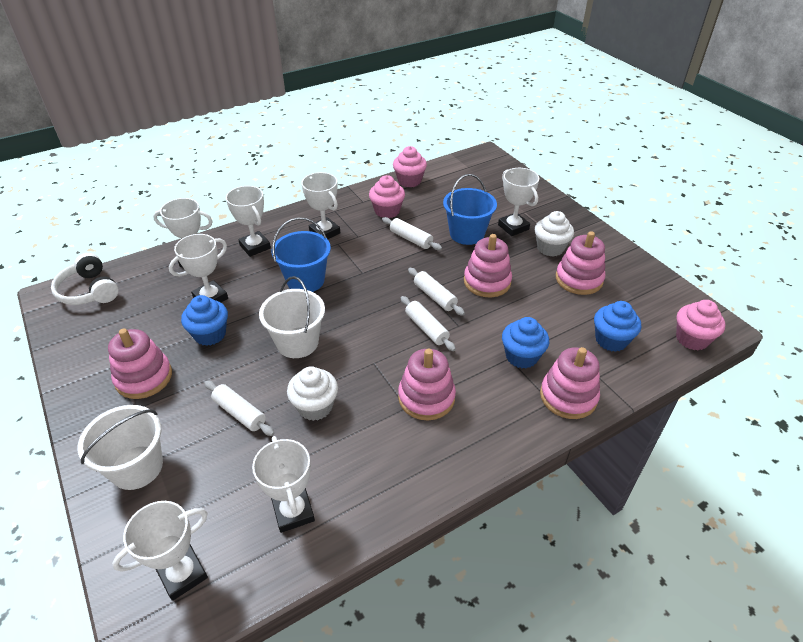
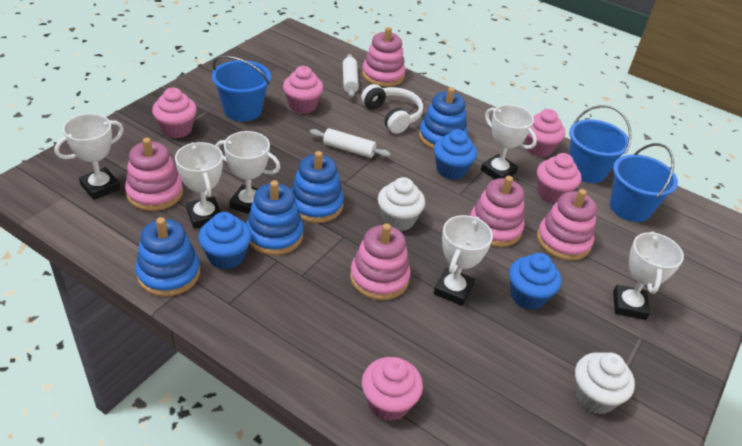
blue bucket: [272,217,331,292] [443,174,497,245] = 2 -> [212,56,271,122] [569,105,632,183] [610,143,678,222] = 3
blue stacking toy: none = 0 -> [135,217,200,297] [246,180,303,255] [291,151,344,223] [419,87,467,150] = 4
pink cupcake: [369,175,405,218] [393,146,427,188] [676,300,725,350] = 3 -> [152,88,197,138] [283,66,323,114] [362,357,423,421] [525,109,565,157] [537,153,581,204] = 5
white bucket: [77,405,163,490] [259,276,325,358] = 2 -> none = 0
white rolling pin: [205,381,274,436] [382,217,442,250] [401,296,456,351] [408,268,465,316] = 4 -> [310,128,391,158] [343,54,359,98] = 2
white trophy: [112,501,208,601] [153,198,213,267] [169,234,228,302] [226,186,271,257] [252,436,315,533] [301,172,340,239] [498,168,539,236] = 7 -> [54,113,124,200] [175,142,223,229] [215,131,281,214] [434,215,493,306] [481,105,537,179] [613,231,684,320] = 6

